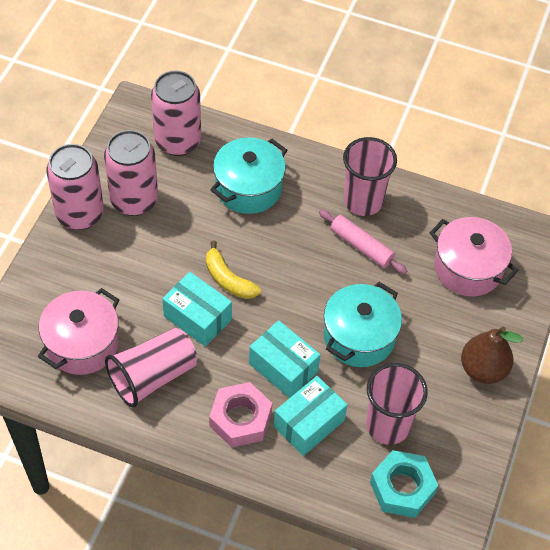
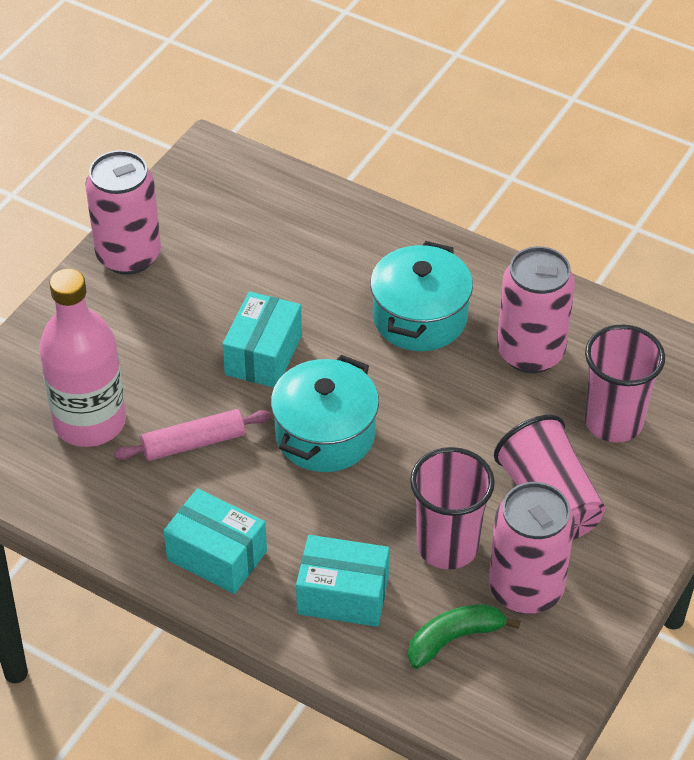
brown pear: [461,327,523,384] = 1 -> none = 0
green banana: none = 0 -> [408,604,520,669] = 1
pink bottle: none = 0 -> [39,269,126,447] = 1
pink nut: [209,382,272,448] = 1 -> none = 0
pink pot: [38,288,120,375] [429,217,518,297] = 2 -> none = 0
turquoise nut: [370,450,438,518] = 1 -> none = 0
yellow banana: [206,241,261,299] = 1 -> none = 0

